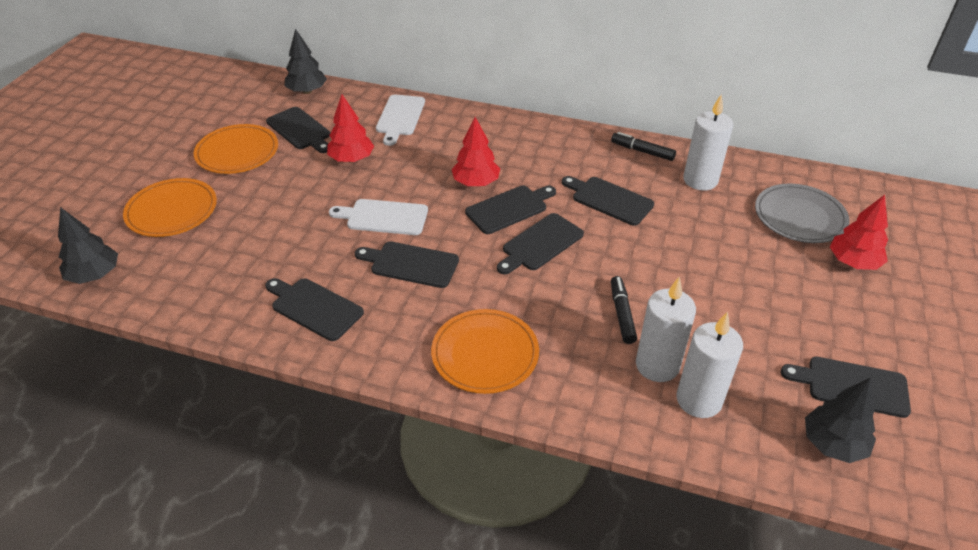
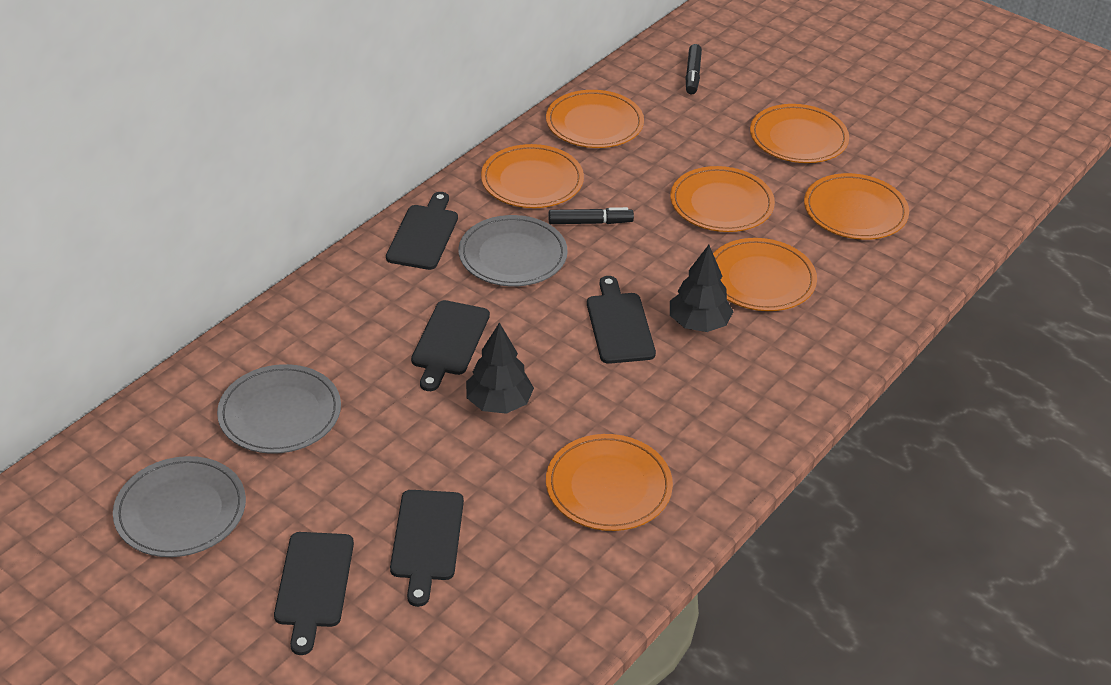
black cutting board: [265,278,364,341] [266,107,330,153] [355,241,459,288] [465,185,556,234] [497,213,584,274] [562,176,654,226] [781,357,911,418] = 7 -> [274,532,354,655] [386,192,458,270] [390,490,464,607] [411,300,490,391] [587,276,656,364] = 5
black tree: [58,207,118,284] [284,28,327,94] [805,378,876,463] = 3 -> [466,322,534,414] [670,245,734,332] = 2
grey plate: [755,184,850,243] = 1 -> [113,456,246,557] [217,364,341,454] [459,215,568,286] = 3
orange plate: [123,178,217,237] [194,124,278,174] [431,309,539,394] = 3 -> [481,144,584,208] [546,90,644,148] [546,434,673,531] [670,166,775,232] [713,238,817,311] [750,104,849,163] [804,173,909,240] = 7
red tree: [327,94,374,163] [452,117,500,186] [830,195,888,270] = 3 -> none = 0
white candle: [636,277,696,382] [676,312,743,418] [683,94,733,191] = 3 -> none = 0
white cutting board: [329,199,428,235] [376,94,425,146] = 2 -> none = 0

